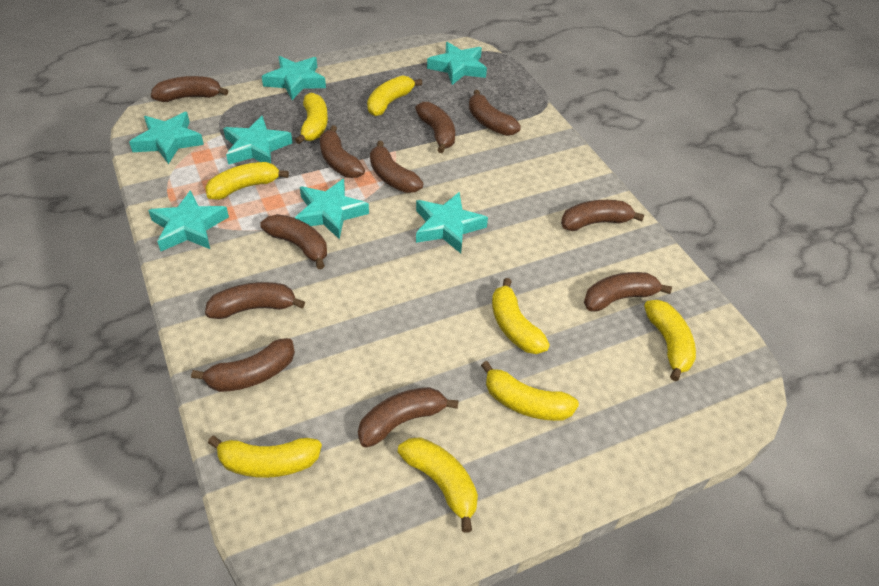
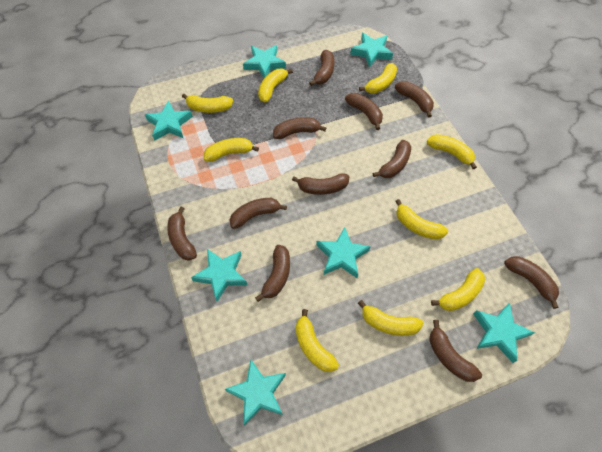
yellow banana: [205,162,289,200] [208,436,322,478] [295,92,328,144] [367,75,422,116] [398,437,478,533] [481,361,579,421] [492,278,550,354] [644,300,696,381] = 8 -> [182,94,233,113] [204,138,259,162] [258,69,293,103] [296,309,339,372] [358,300,423,336] [359,63,397,94] [395,199,448,240] [427,134,477,169] [431,268,485,311] = 9

